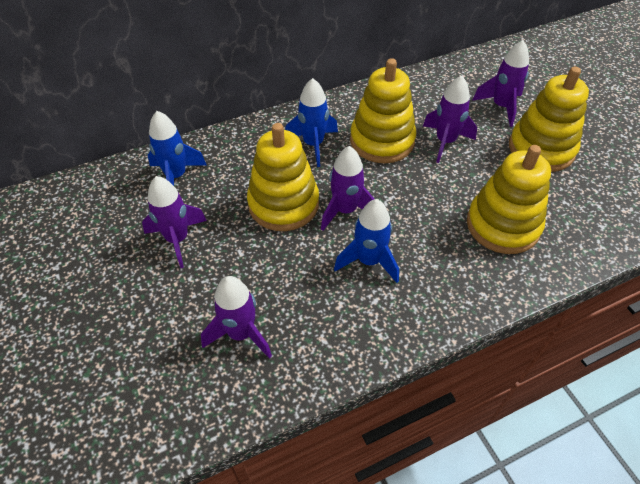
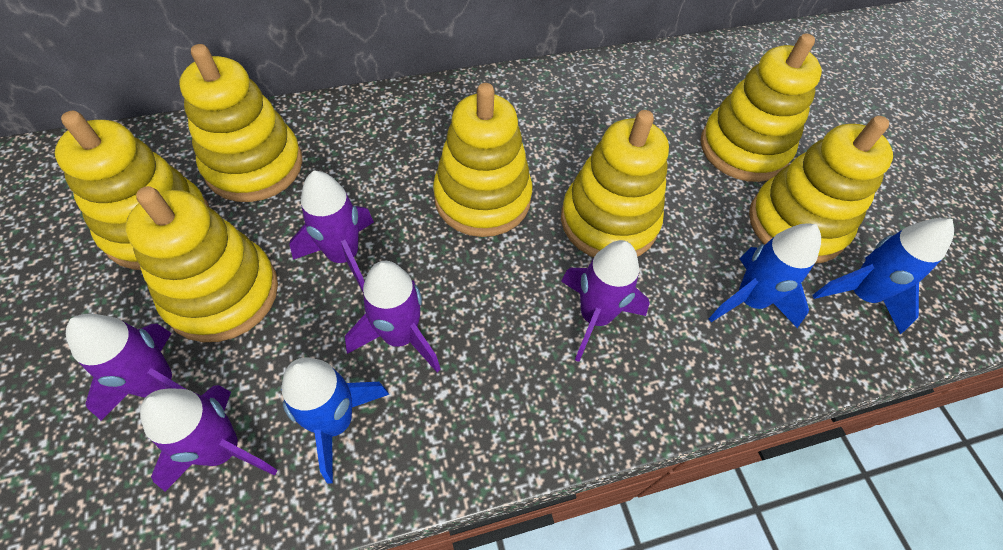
yellow stacking toy: [247,123,319,231] [350,58,416,163] [467,145,551,254] [509,67,589,172] = 4 -> [55,111,210,270] [126,186,278,342] [179,44,303,202] [433,83,532,237] [561,110,669,257] [701,33,822,182] [749,116,893,264] = 7

